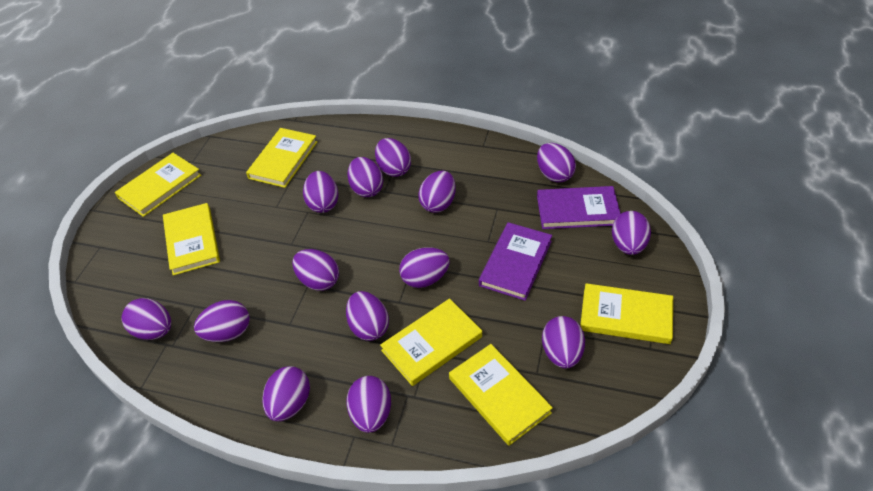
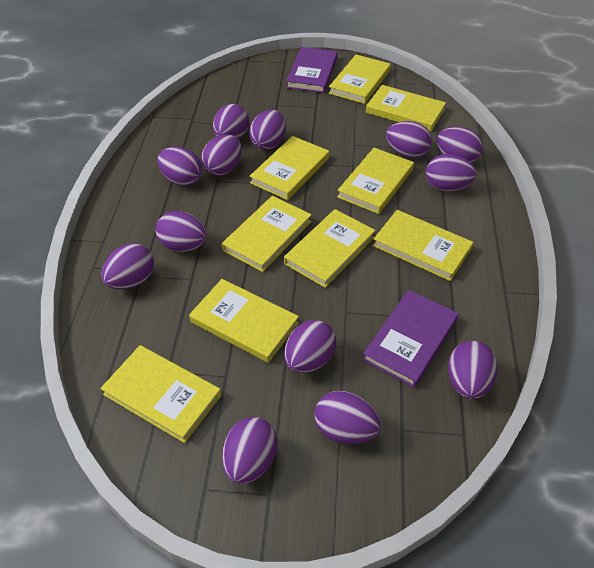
purple egg: [122,298,171,340] [194,300,250,342] [262,366,310,421] [292,249,339,291] [303,171,339,213] [346,291,389,341] [346,376,391,433] [347,157,383,197] [375,138,411,177] [399,247,450,288] [418,171,456,213] [537,143,576,183] [542,316,585,369] [612,211,651,255] = 14 -> [101,243,154,289] [155,211,207,252] [158,147,203,186] [201,134,242,176] [213,104,249,139] [222,417,277,484] [249,110,286,150] [284,320,336,373] [314,391,381,444] [386,121,432,158] [426,154,476,191] [437,127,483,163] [448,341,498,399] = 13
yellow book: [115,153,201,217] [163,203,220,276] [246,128,317,188] [380,298,482,386] [449,344,553,446] [580,283,673,344] = 6 -> [100,345,221,443] [189,279,299,363] [222,196,312,272] [250,136,329,200] [284,209,376,288] [329,55,391,104] [337,148,414,214] [366,85,446,132] [373,210,474,281] = 9

